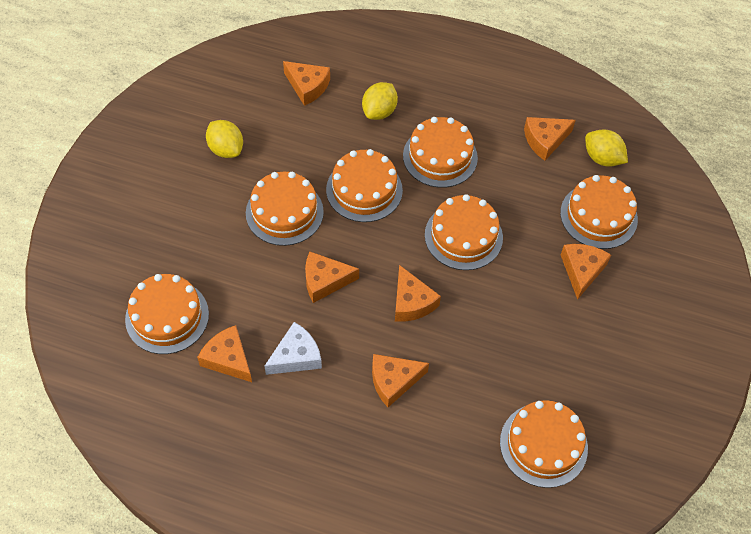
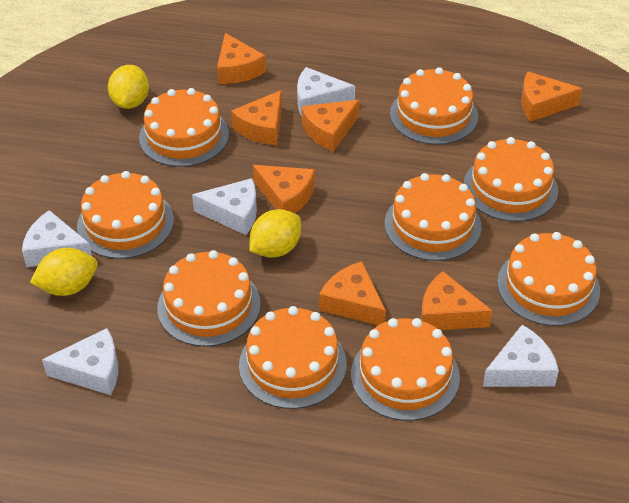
orange cake: [125,274,209,354] [246,172,324,246] [326,149,403,222] [403,117,478,188] [425,194,503,270] [500,400,588,488] [560,175,638,249] = 7 -> [77,171,174,259] [139,88,229,167] [157,250,261,347] [239,306,347,409] [351,318,460,421] [385,173,482,261] [390,67,478,145] [464,137,558,222] [497,232,600,326] = 9
white cheese: [265,322,322,375] = 1 -> [22,210,92,267] [42,328,118,395] [192,178,257,235] [297,67,355,117] [483,325,559,387] = 5

